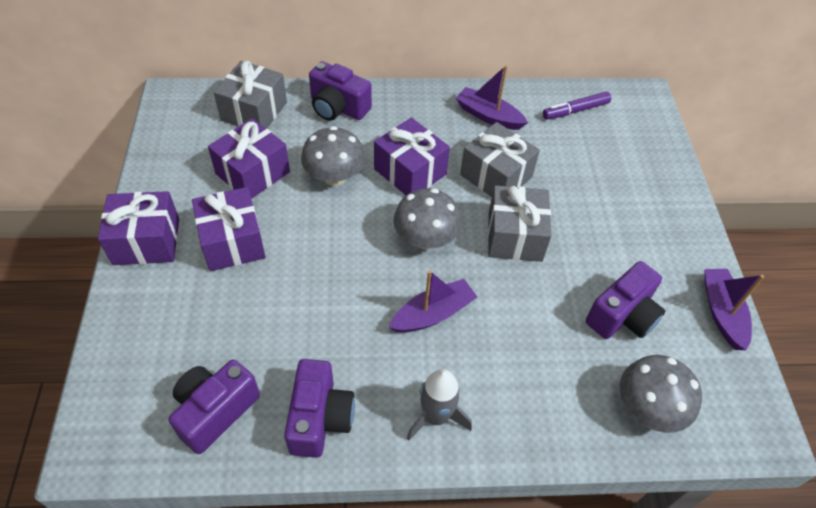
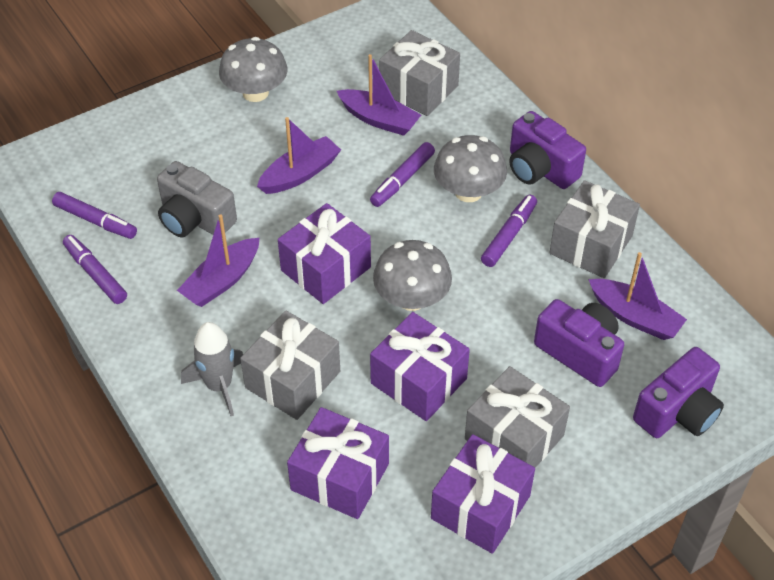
grey camera: none = 0 -> [157,161,237,238] = 1
grey gift: [214,61,287,129] [460,122,540,197] [488,185,551,262] = 3 -> [240,311,340,420] [379,30,460,116] [465,366,570,468] [549,180,640,278] = 4
purple boat: [388,270,477,333] [456,65,528,130] [704,269,764,350] = 3 -> [177,215,259,307] [257,117,341,194] [337,54,421,136] [588,252,687,340] = 4
purple camera: [168,359,260,454] [284,359,355,458] [309,61,372,121] [586,261,665,339] = 4 -> [509,111,586,189] [534,299,624,387] [633,347,724,438] = 3
purple marker: [543,92,611,119] = 1 -> [52,192,137,239] [63,235,127,304] [370,142,435,207] [481,195,537,267] = 4

